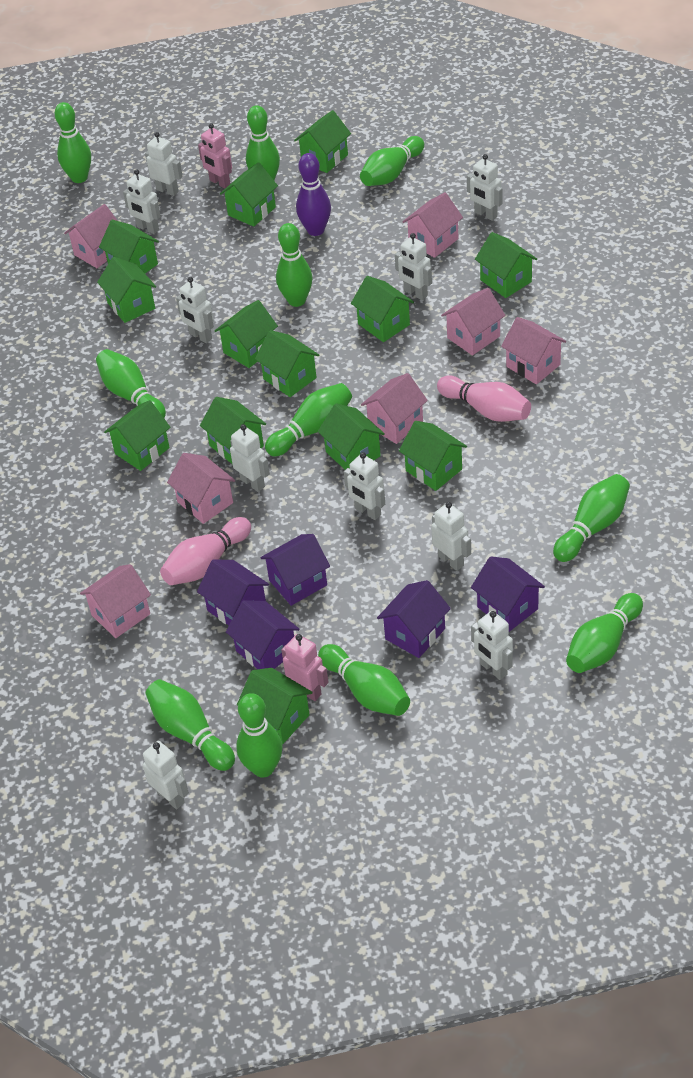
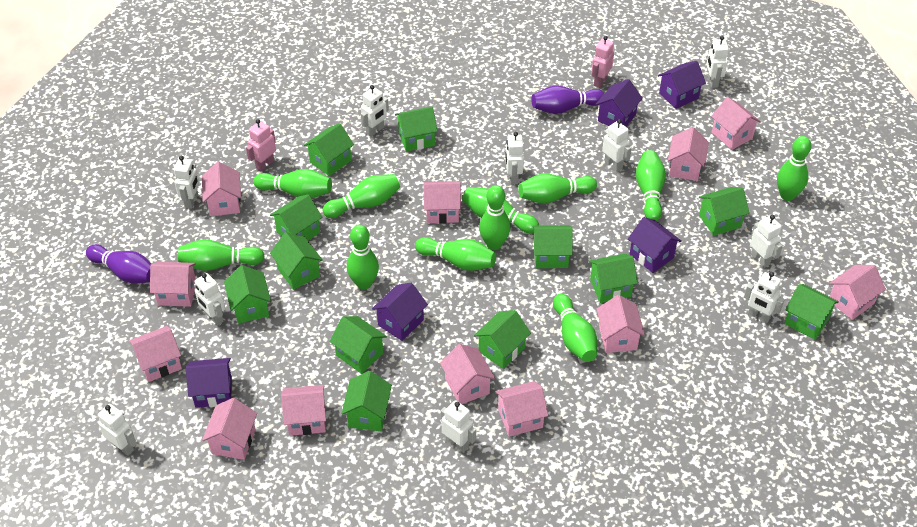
green house: [97,257,156,323] [99,220,159,273] [104,400,171,471] [200,397,266,464] [215,300,278,368] [220,162,278,227] [237,668,313,744] [255,330,319,397] [294,110,351,173] [318,403,385,470] [351,276,414,342] [399,421,467,491] [475,232,537,298] = 13 -> [224,265,271,324] [270,194,323,240] [270,232,323,290] [304,123,354,176] [329,316,387,374] [342,371,392,431] [395,106,438,152] [474,310,531,369] [533,225,573,268] [589,254,638,303] [699,187,749,236] [784,284,839,340] = 12
pink bowling pin: [160,517,251,585] [437,375,531,422] = 2 -> none = 0
pink house: [64,204,118,268] [80,564,151,638] [167,453,235,524] [361,373,428,444] [402,192,463,258] [441,288,505,355] [501,317,566,384] = 7 -> [129,326,182,382] [150,262,196,307] [202,162,241,216] [202,398,257,460] [281,385,326,436] [423,181,461,224] [440,344,495,404] [495,381,548,437] [597,295,645,353] [668,127,709,181] [711,97,761,150] [829,265,886,320] = 12
purple bowling pin: [296,153,331,236] = 1 -> [86,244,151,283] [531,85,604,114] = 2

